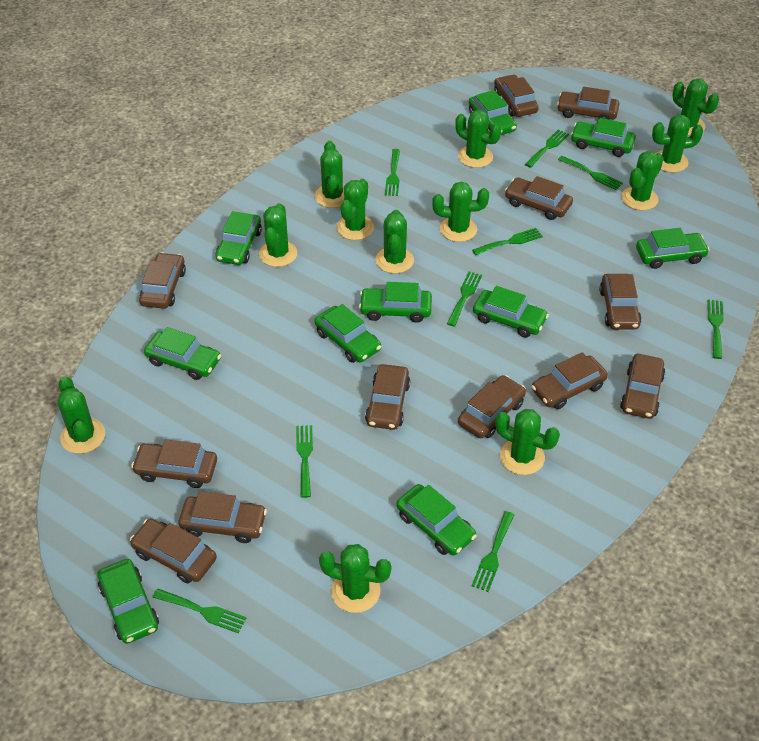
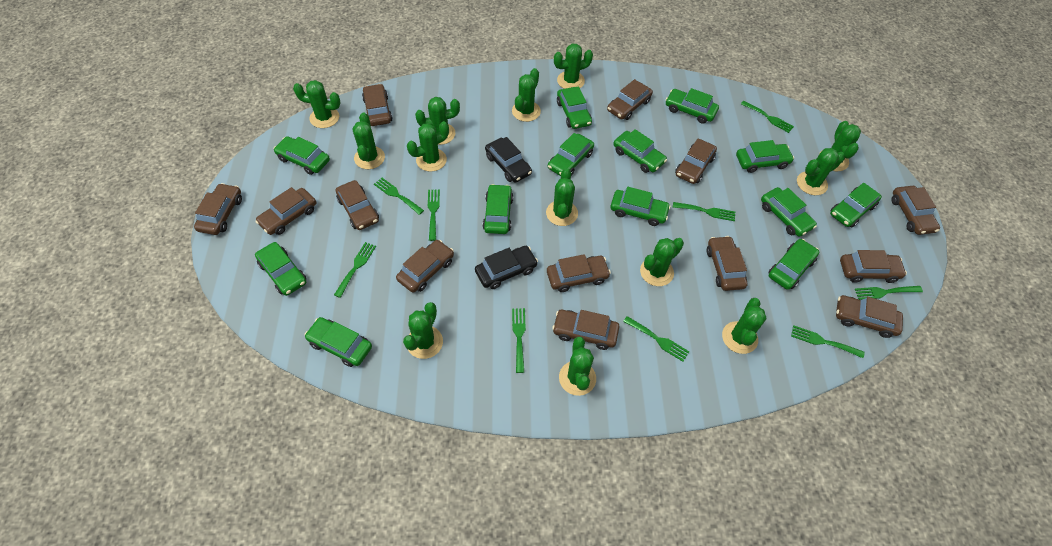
black car: none = 0 -> [475,246,538,289] [485,137,532,183] = 2
brown car: [130,518,217,583] [131,439,217,488] [139,252,186,309] [179,491,267,543] [365,364,410,430] [458,375,526,438] [494,74,539,117] [505,176,573,220] [531,352,608,409] [557,87,619,120] [599,274,642,329] [620,354,665,419] = 12 -> [194,183,242,235] [255,187,316,235] [336,180,379,230] [362,84,393,126] [396,240,454,293] [547,254,611,292] [552,310,619,350] [607,79,653,120] [675,139,717,184] [707,236,747,291] [836,295,903,338] [840,250,907,283] [891,186,940,235] = 13
green cactus: [58,376,105,454] [259,203,297,267] [314,141,344,208] [319,544,391,613] [337,179,374,240] [376,210,414,274] [432,181,489,242] [455,110,501,168] [495,409,560,475] [621,151,664,211] [652,114,703,173] [672,79,719,136] = 12 -> [293,80,341,128] [352,113,385,169] [403,302,443,359] [407,121,449,172] [415,97,460,145] [512,68,541,122] [546,168,578,226] [554,44,593,89] [559,337,596,396] [640,238,684,286] [722,298,766,354] [797,148,844,195] [819,121,861,171] = 13
green car: [97,559,159,644] [144,327,221,380] [216,211,262,265] [314,304,381,363] [359,282,432,323] [396,484,476,556] [469,90,517,135] [473,286,549,338] [571,118,636,157] [636,228,710,269] = 10 -> [255,242,306,296] [274,136,330,175] [305,317,372,367] [483,184,513,234] [548,133,594,176] [557,86,592,129] [610,187,671,226] [613,129,667,173] [666,88,719,124] [736,140,794,173] [761,187,817,237] [768,239,819,290] [830,183,882,228] = 13

